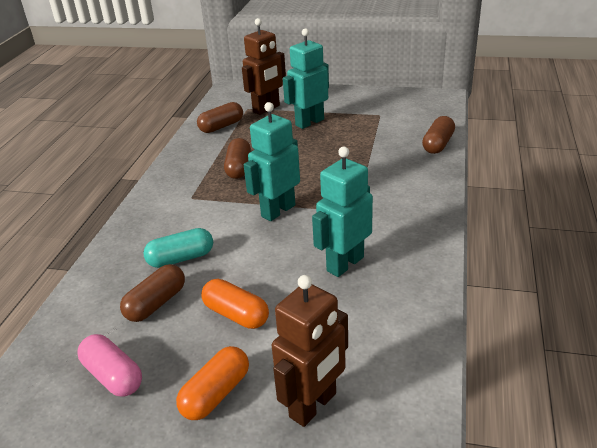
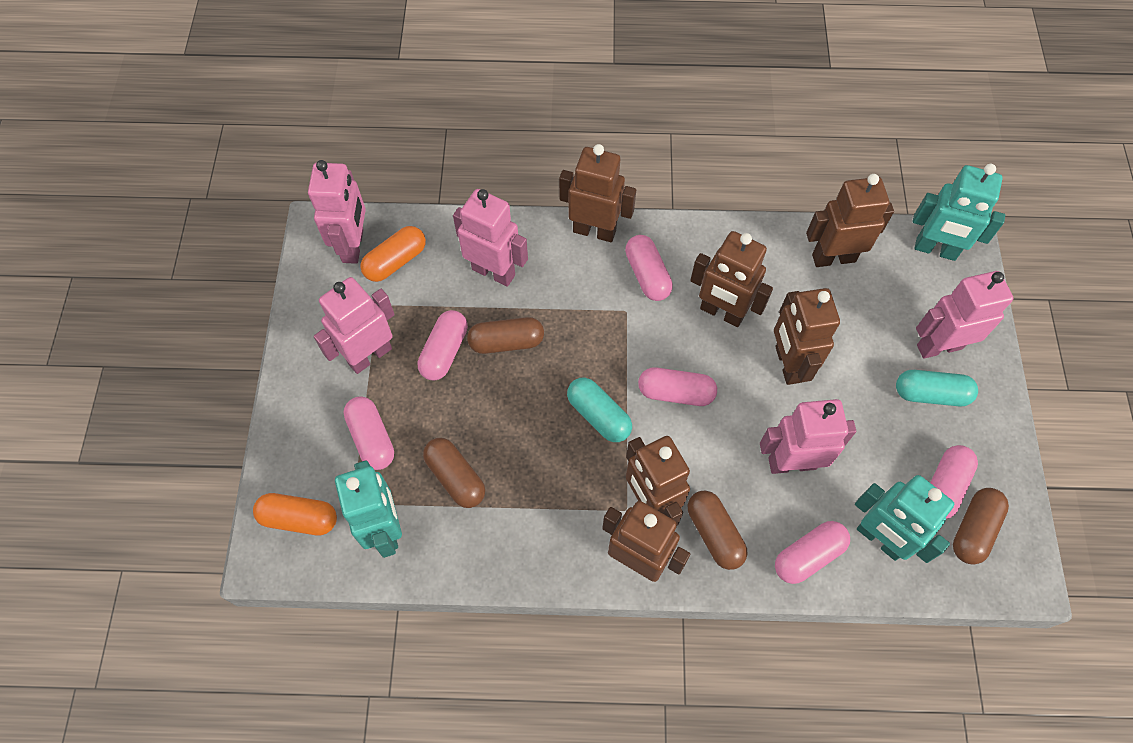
brown robot: [242,18,286,115] [272,275,348,427] = 2 -> [559,144,636,242] [602,501,690,582] [626,436,690,526] [690,231,773,327] [774,288,840,385] [806,174,894,267] = 6
pink capsule: [77,334,142,397] = 1 -> [344,396,394,470] [418,310,468,381] [625,235,673,301] [638,367,717,406] [775,521,850,584] [930,445,978,519] = 6
pink robot: none = 0 -> [308,160,366,264] [314,277,395,374] [453,189,528,287] [760,399,856,474] [916,271,1013,359] = 5
turquoise capsule: [143,228,213,268] = 1 -> [567,377,632,442] [896,370,978,407] = 2

